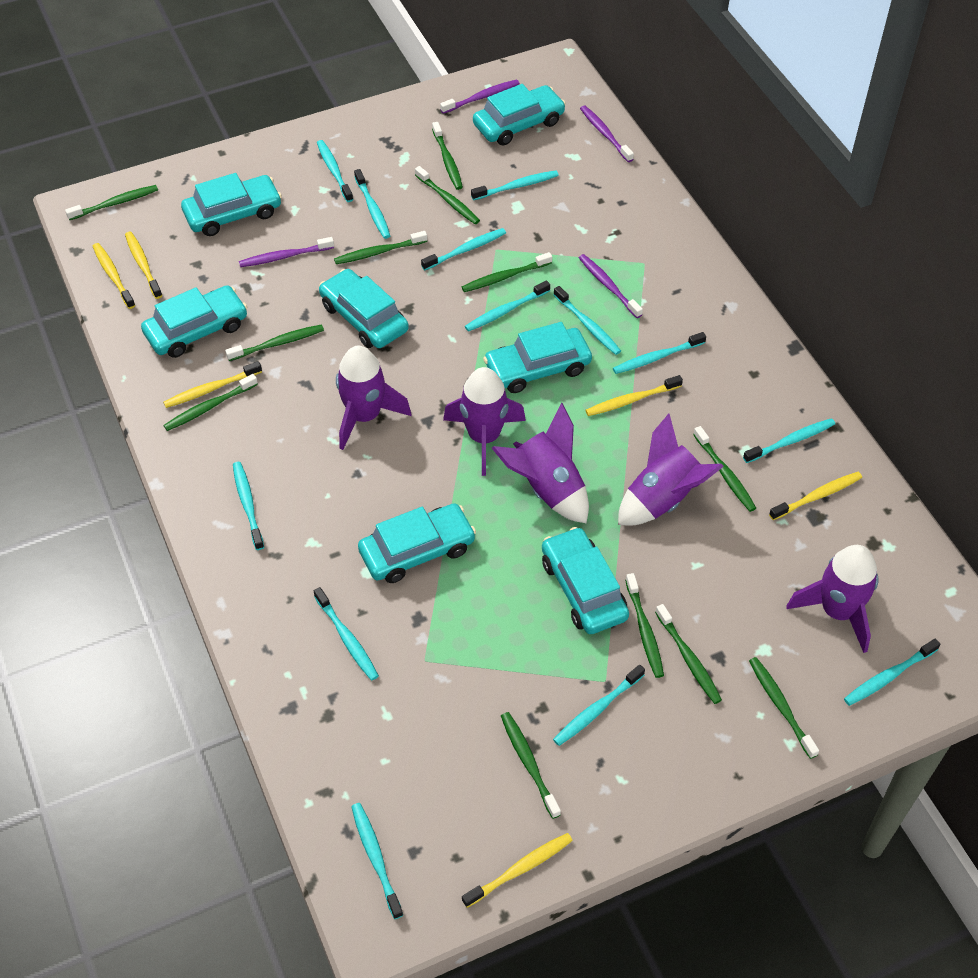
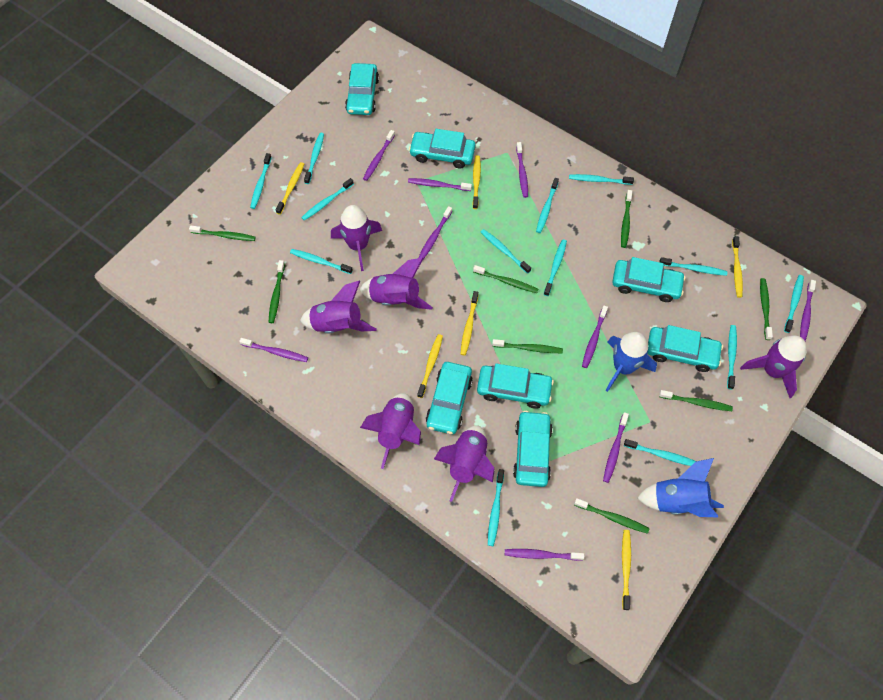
blue rocket: none = 0 -> [605,332,657,392] [637,458,724,518] = 2
green toothbrush: [65,185,158,220] [163,374,258,431] [225,324,324,361] [334,231,427,264] [415,166,480,224] [432,122,463,190] [462,252,552,292] [501,712,561,819] [625,573,664,678] [655,604,722,704] [693,426,756,512] [749,657,819,759] = 12 -> [189,225,256,241] [268,260,285,323] [473,265,538,293] [492,339,563,353] [574,498,650,534] [621,190,632,248] [659,390,733,411] [760,278,773,340] = 8
purple rocket: [336,346,411,450] [443,367,526,476] [492,403,589,523] [618,414,724,526] [786,545,878,653] = 5 -> [300,281,377,333] [331,205,382,271] [360,258,433,310] [360,393,421,469] [434,425,495,502] [740,336,807,398] = 6
purple toothbrush: [239,237,334,267] [440,79,520,114] [579,254,643,318] [580,106,634,162] = 4 -> [239,338,308,362] [363,130,395,181] [408,178,472,191] [418,206,452,261] [505,549,584,561] [516,142,528,198] [582,306,608,368] [603,412,629,483] [800,280,816,341] = 9

